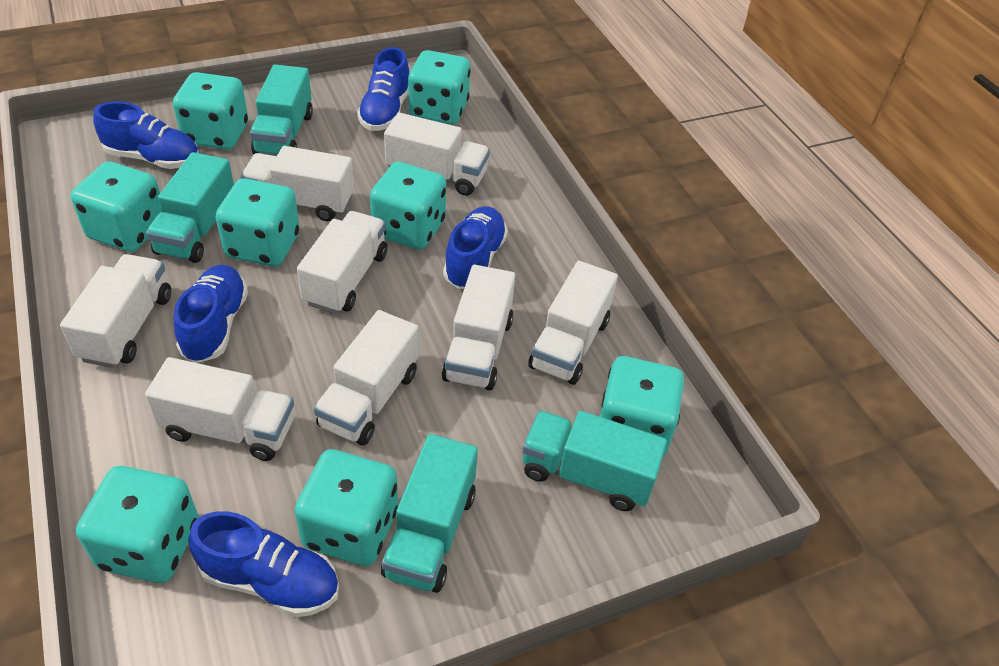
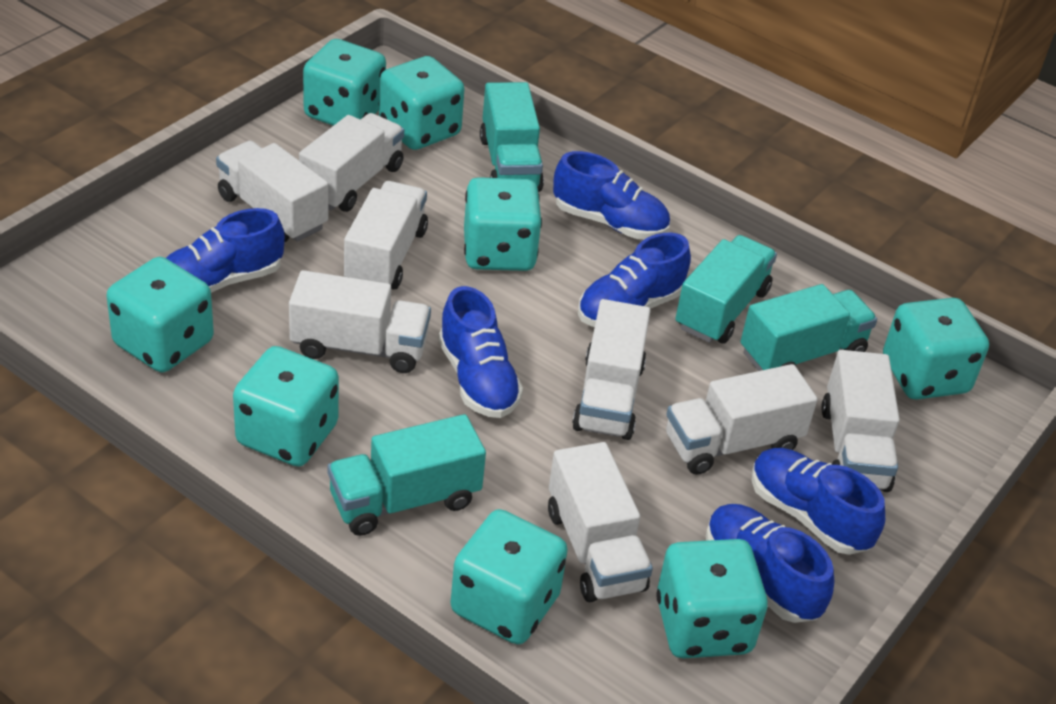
blue shoe: [93,102,199,169] [174,265,248,363] [188,511,339,617] [357,47,409,131] [443,206,508,289] = 5 -> [166,208,285,293] [438,286,523,418] [553,151,670,239] [578,233,691,327] [706,504,834,623] [752,448,885,555] = 6

